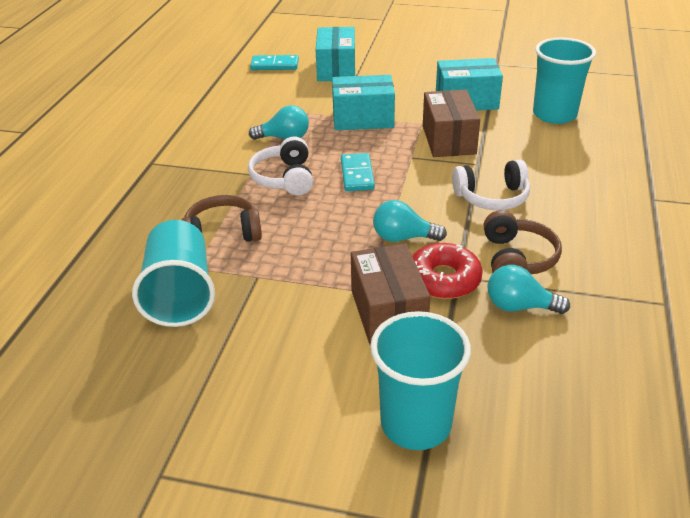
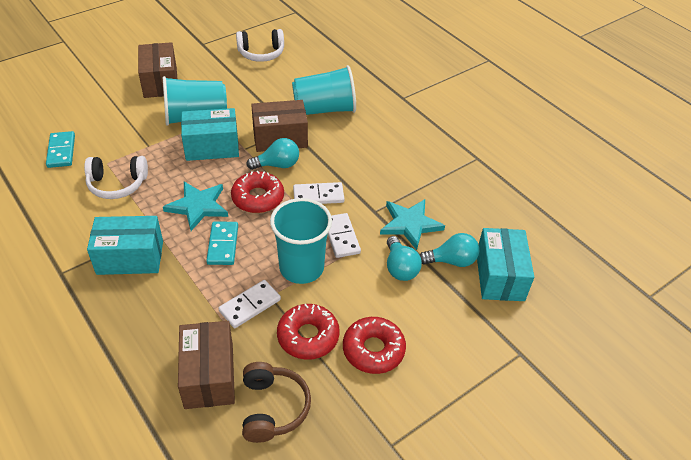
brown box: [351,243,430,345] [423,90,480,157] = 2 -> [138,42,177,98] [178,321,235,409] [251,100,308,152] = 3
brown headphones: [181,195,262,242] [484,210,562,274] = 2 -> [242,362,311,443] = 1
red donut: [412,243,483,299] = 1 -> [231,171,284,213] [277,304,340,360] [343,317,406,374] = 3
turquoise star: none = 0 -> [163,182,228,231] [380,199,445,250] = 2
white domino: none = 0 -> [218,280,281,328] [293,182,344,204] [328,213,361,258] = 3

